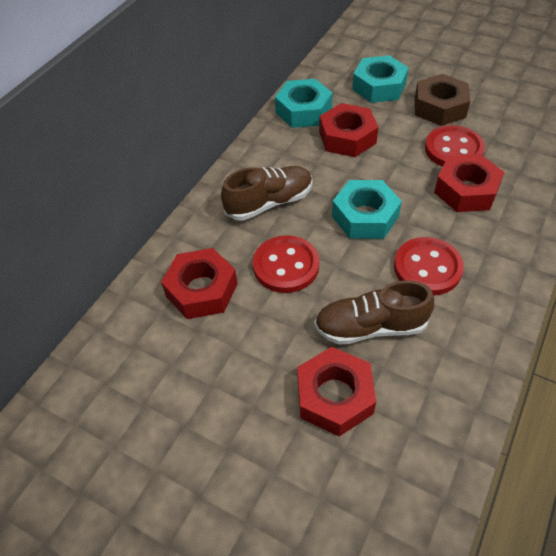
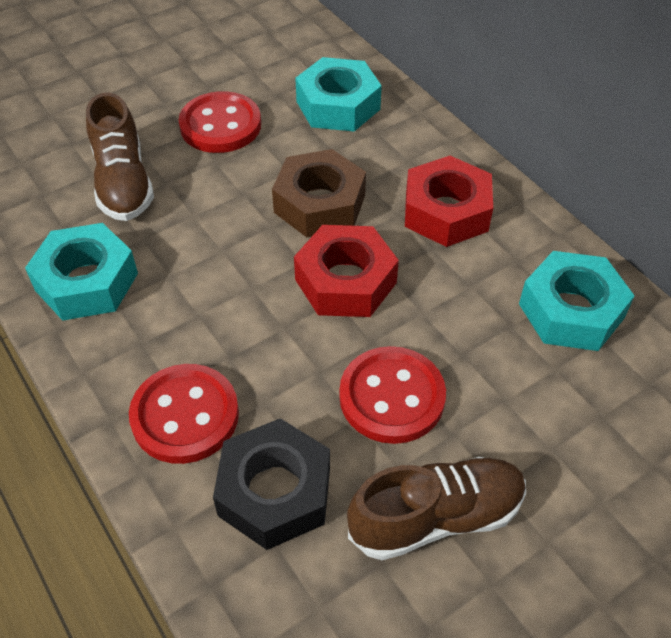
black nut: none = 0 -> [213,418,330,550] = 1
red nut: [161,248,238,319] [298,347,376,436] [319,103,378,157] [434,154,505,212] = 4 -> [294,225,399,317] [405,156,493,247] = 2

